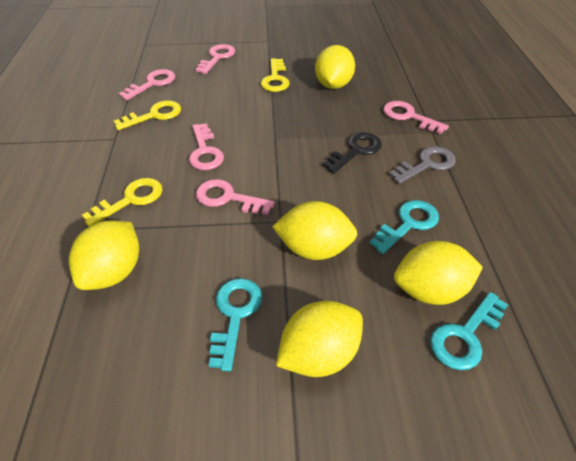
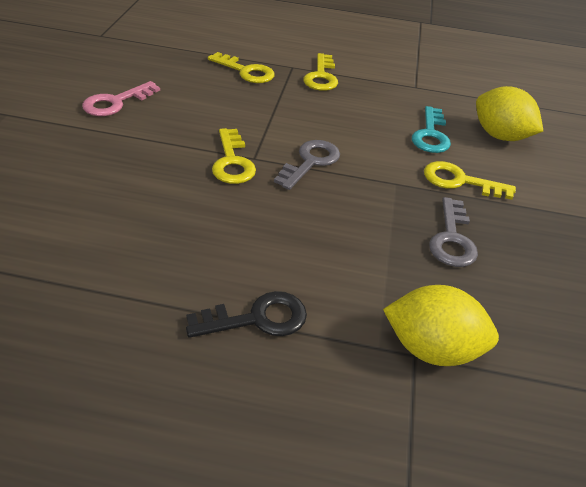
grey key: [389,146,455,184] = 1 -> [274,140,340,190] [429,197,478,267] = 2
pink key: [119,69,175,100] [189,123,224,170] [195,44,235,74] [196,179,275,215] [383,101,449,134] = 5 -> [82,81,160,116] = 1
turquoise key: [209,278,262,372] [370,200,439,254] [430,292,508,370] = 3 -> [412,106,451,153] = 1
yellow key: [82,178,163,227] [114,100,181,130] [261,58,290,92] = 3 -> [208,52,274,83] [212,128,256,184] [303,53,338,91] [424,161,516,200] = 4
yellow lemon: [69,221,139,290] [272,201,357,260] [276,301,363,377] [315,45,355,89] [394,241,483,305] = 5 -> [383,285,499,366] [476,86,543,141] = 2

